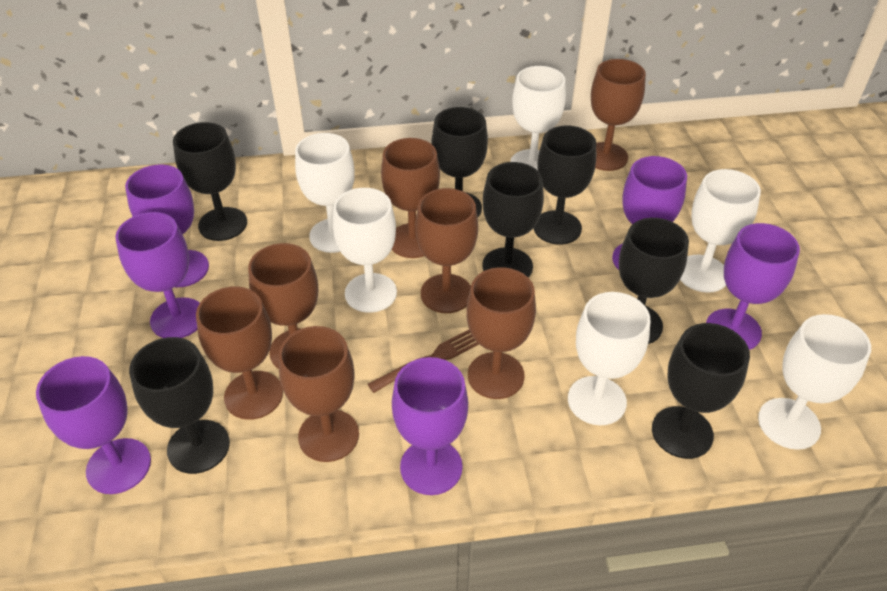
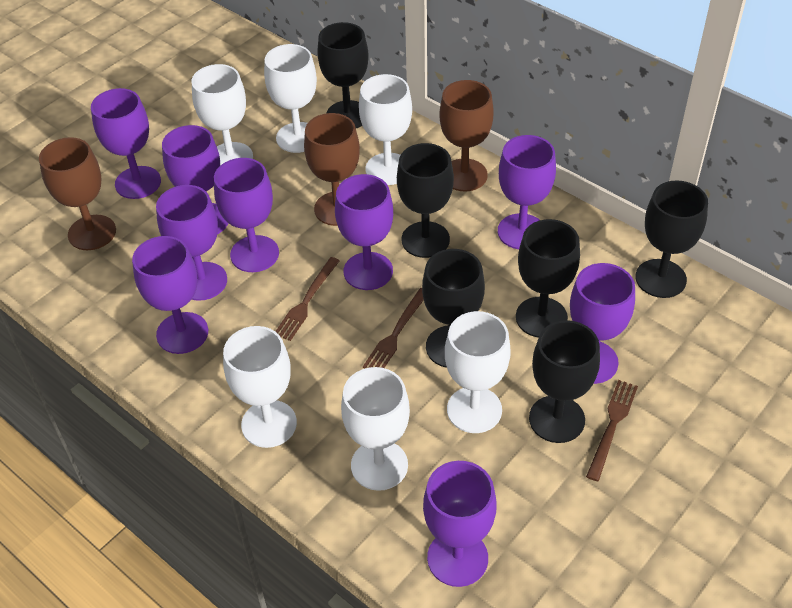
black goblet: [129,337,230,474] [173,122,247,241] [432,107,488,217] [482,162,544,278] [534,126,596,245] [619,218,689,344] [652,323,750,459] = 7 -> [317,22,369,128] [397,143,454,258] [422,249,485,368] [516,219,580,338] [529,320,600,443] [635,180,708,298] = 6
brown fork: [368,330,479,393] = 1 -> [275,257,340,341] [363,288,424,368] [586,380,638,481] = 3
brown goblet: [196,286,283,420] [248,243,318,369] [279,326,359,462] [381,138,440,258] [416,188,478,313] [466,267,536,399] [591,59,646,171] = 7 -> [39,137,116,250] [304,113,360,226] [439,80,494,191] = 3
purple goblet: [36,356,151,494] [115,212,200,338] [125,164,209,287] [392,357,468,495] [612,156,687,270] [706,223,800,350] = 6 -> [91,88,161,199] [132,236,208,354] [156,185,227,301] [162,125,228,234] [214,158,279,272] [335,174,393,290] [423,461,497,587] [498,135,556,249] [570,263,635,384] = 9

